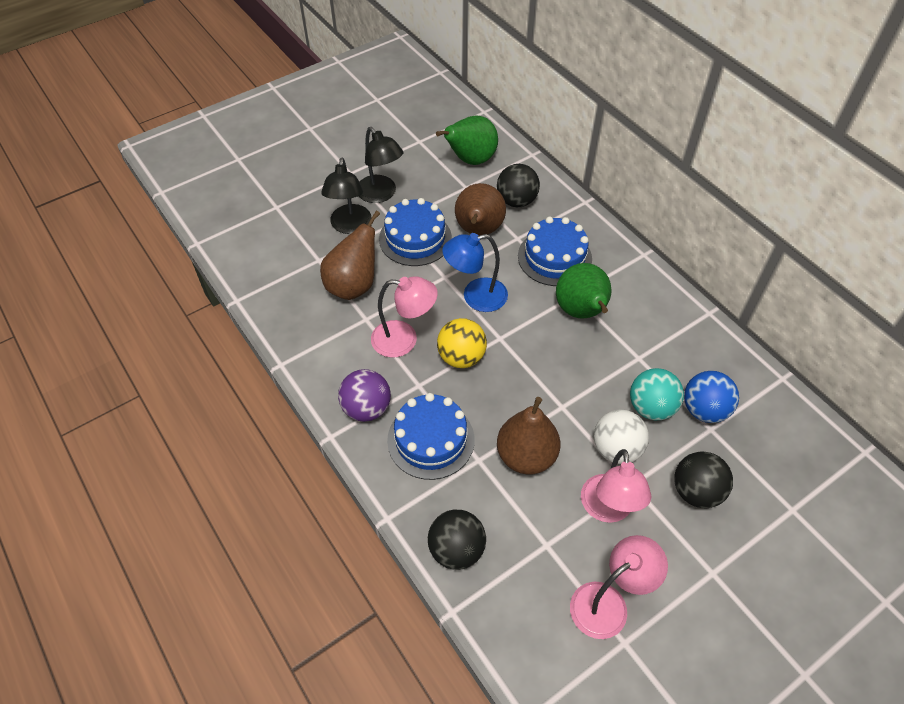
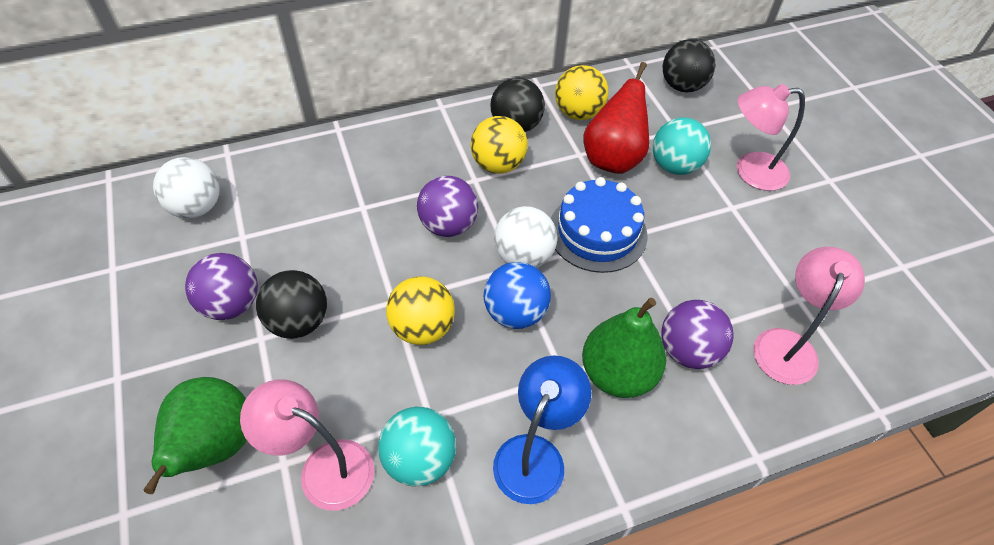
black lamp: [321,158,371,234] [359,127,403,203] = 2 -> none = 0
blue cake: [379,198,452,266] [387,393,475,480] [518,217,592,286] = 3 -> [551,177,647,273] = 1
brown pear: [320,211,380,300] [455,183,506,236] [497,397,560,475] = 3 -> none = 0
purple ball: [338,369,391,422] = 1 -> [185,253,258,320] [417,176,478,237] [661,300,734,369] = 3
red pear: none = 0 -> [584,62,649,174] = 1
turquoise ball: [630,368,684,420] = 1 -> [378,407,456,487] [653,118,711,175] = 2
white ball: [594,410,649,464] = 1 -> [153,157,220,218] [494,206,557,267] = 2
yellow ball: [437,318,487,368] = 1 -> [386,276,455,345] [471,116,528,174] [555,65,608,120] = 3

